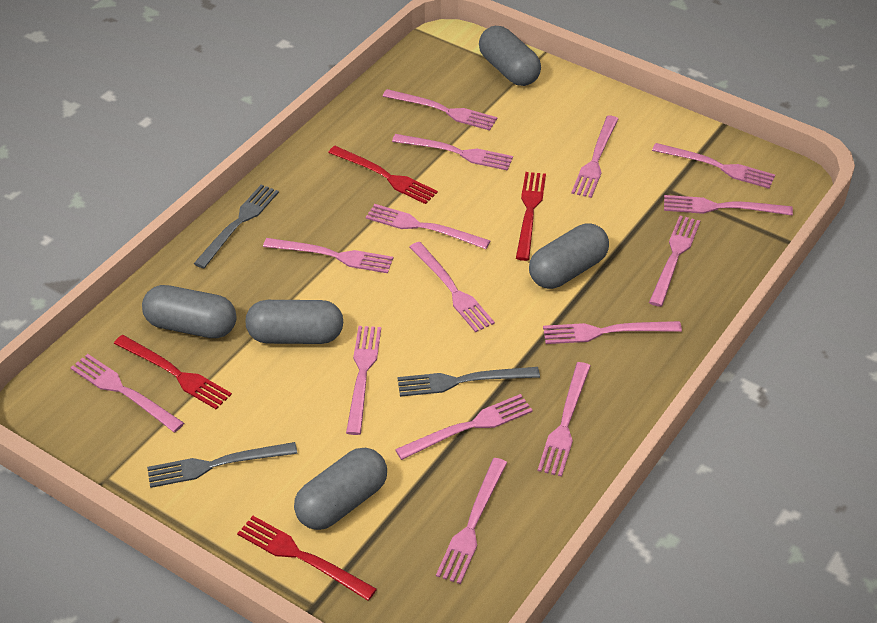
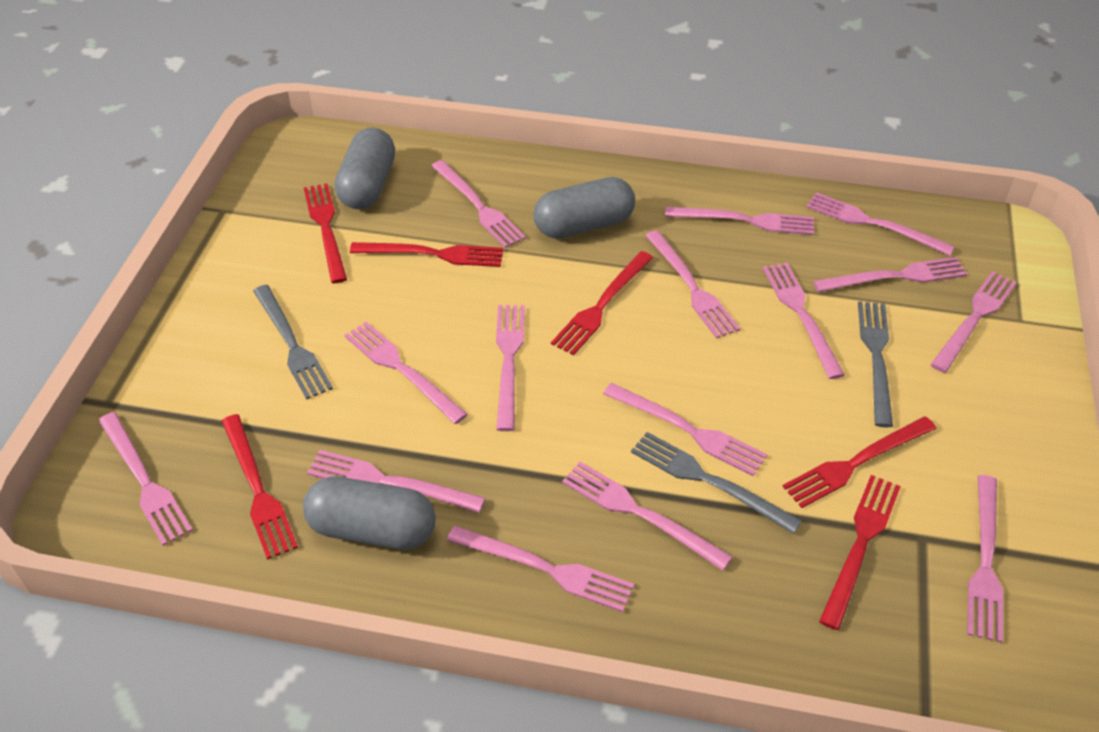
grey capsule: [142,285,237,338] [245,300,343,344] [294,448,387,530] [479,26,541,86] [529,223,609,289] = 5 -> [303,476,436,550] [334,128,395,209] [533,177,635,239] = 3
red fork: [114,335,232,409] [237,516,377,601] [328,146,438,204] [516,172,546,261] = 4 -> [222,414,298,560] [304,183,347,283] [350,242,503,267] [551,251,653,355] [782,416,937,508] [819,475,901,630] = 6

